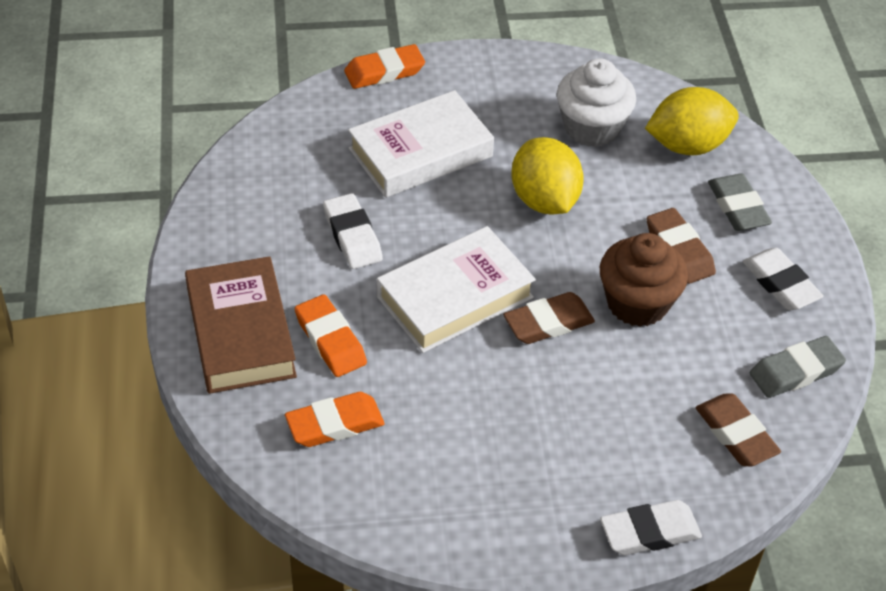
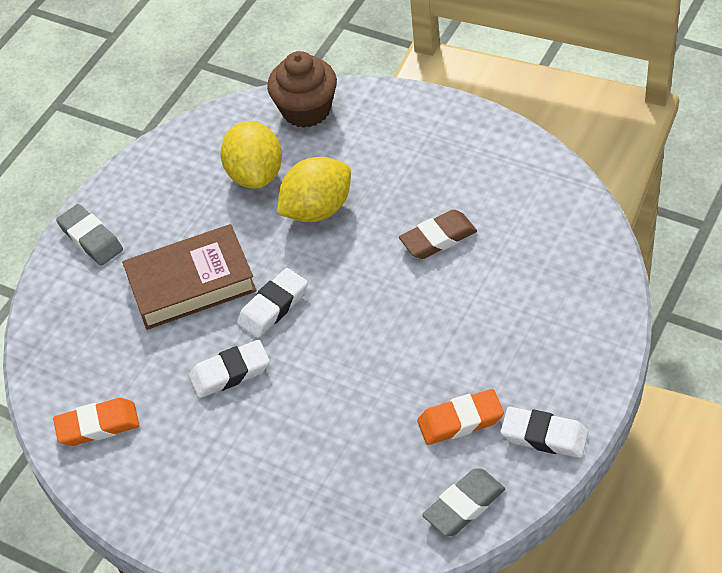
brown eraser: [503,292,595,344] [647,208,716,284] [696,393,781,466] = 3 -> [399,209,477,259] = 1
orange eraser: [285,392,384,447] [295,294,367,377] [344,44,425,89] = 3 -> [53,398,139,446] [417,389,504,445] = 2
white book: [348,90,494,198] [377,226,536,353] = 2 -> none = 0
white cupcake: [557,58,636,147] = 1 -> none = 0

